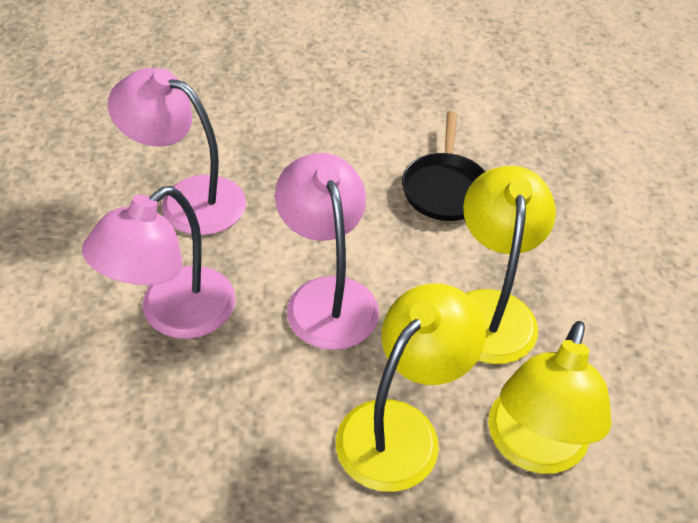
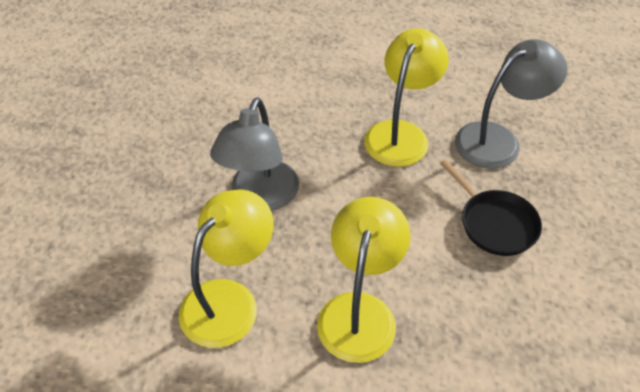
grey lamp: none = 0 -> [210,97,299,211] [455,39,568,169] = 2
pink lamp: [82,186,236,339] [108,68,246,235] [275,153,379,350] = 3 -> none = 0

